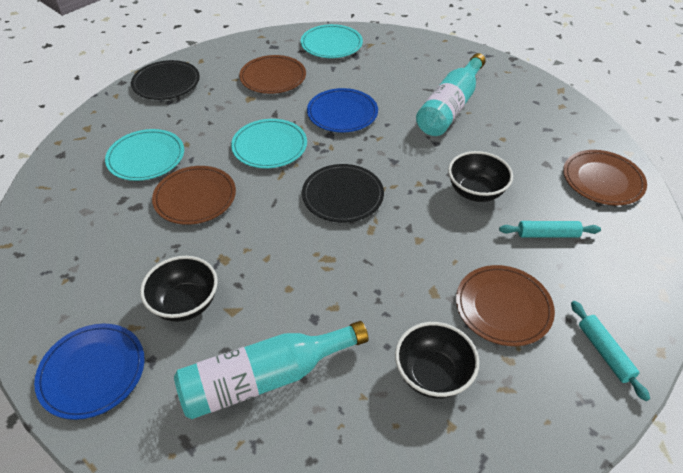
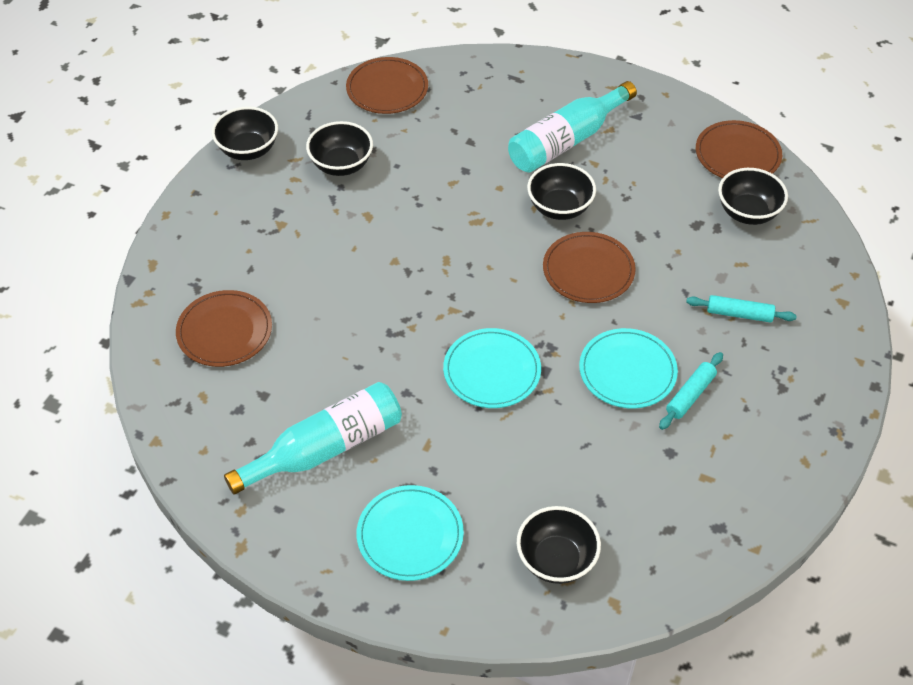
black bowl: [140,256,218,322] [395,322,479,399] [448,151,513,202] = 3 -> [212,106,278,160] [306,121,373,176] [517,506,601,584] [527,163,596,220] [718,168,788,225] = 5
black plate: [131,60,200,100] [302,164,384,223] = 2 -> none = 0
blue plate: [34,324,145,420] [307,88,378,133] = 2 -> none = 0

